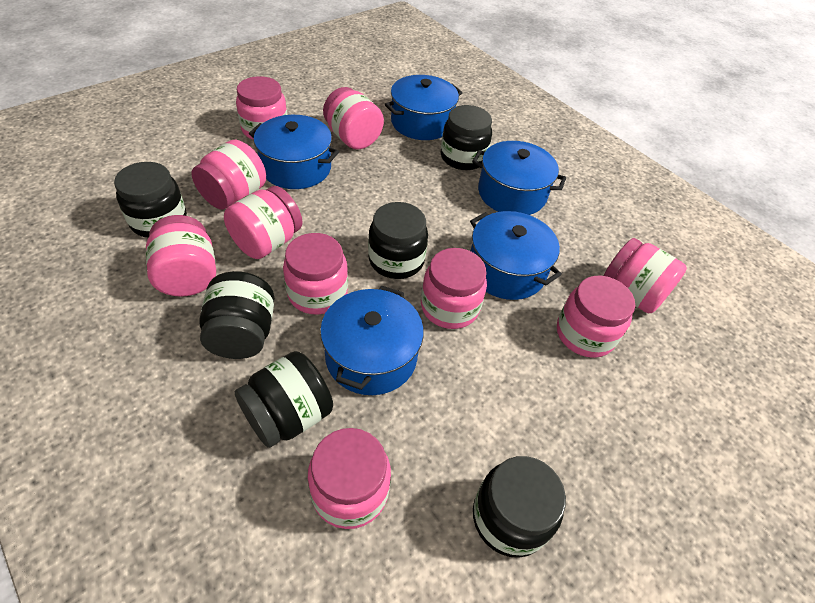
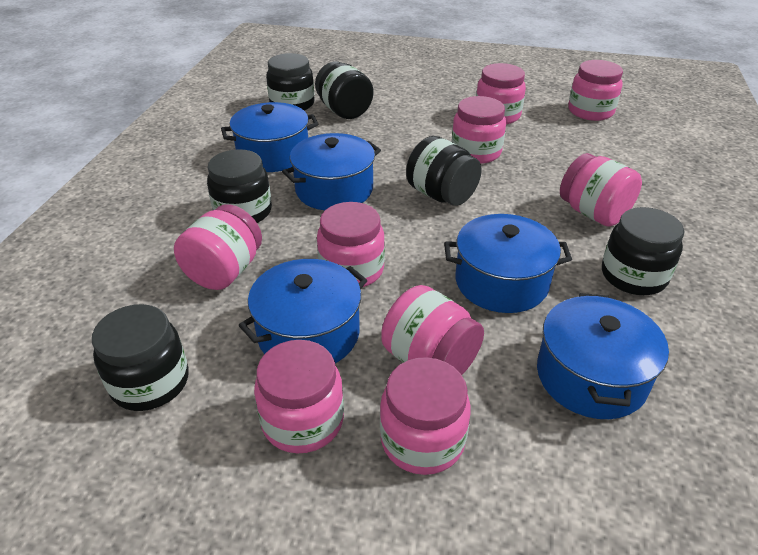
pink jar: [146,215,216,297] [191,140,266,209] [224,186,303,259] [236,76,287,140] [283,233,348,315] [308,428,391,529] [323,87,384,150] [421,248,487,329] [557,276,635,358] [604,238,687,314] = 10 -> [174,204,262,290] [254,340,344,453] [317,202,385,287] [380,357,471,475] [381,285,484,375] [451,96,506,164] [476,63,526,124] [560,153,642,226] [568,60,623,121] = 9

